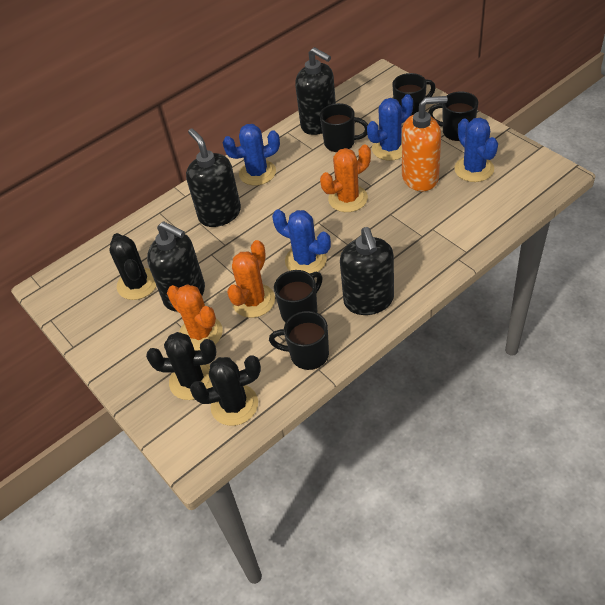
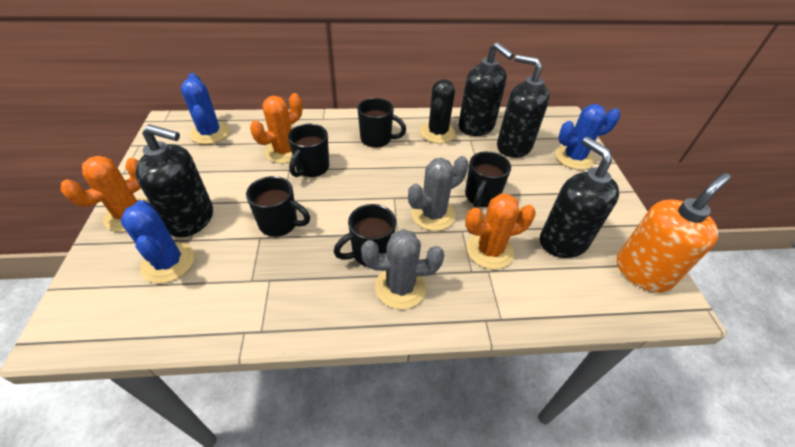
black cactus: [110,233,156,300] [146,332,216,400] [190,355,261,426] = 3 -> [420,79,456,144] = 1
blue cactus: [223,124,280,186] [272,209,331,274] [367,94,413,161] [454,118,498,182] = 4 -> [121,200,195,283] [181,73,229,144] [555,104,620,170] = 3
grey cactus: none = 0 -> [361,229,444,309] [408,156,469,231] = 2

